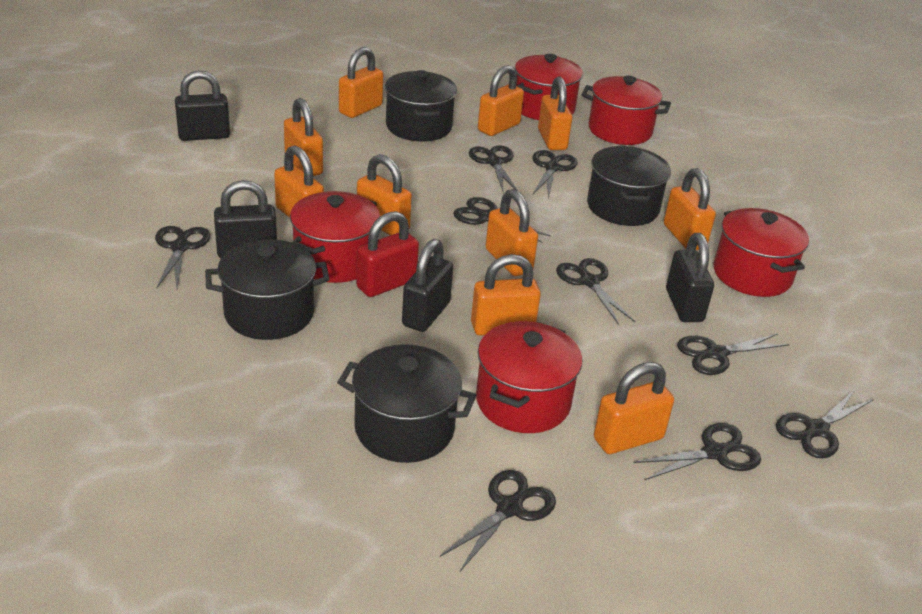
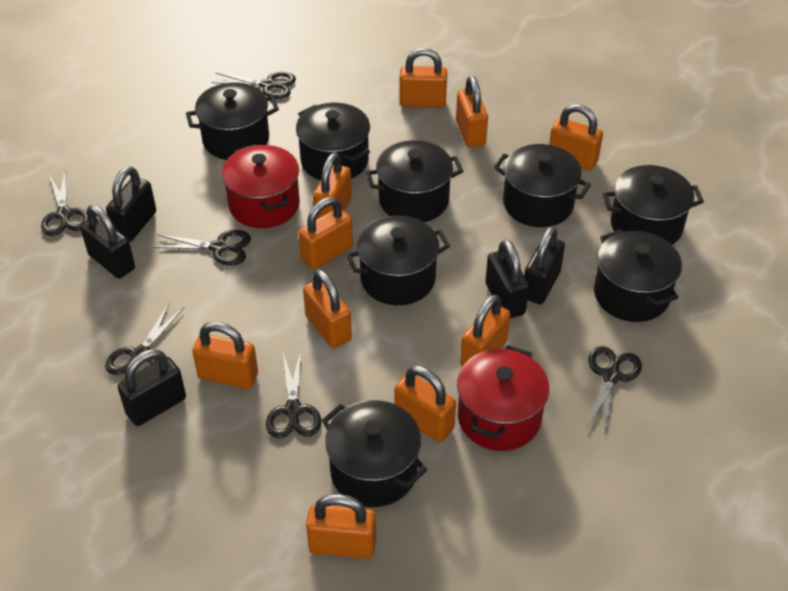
black padlock: [175,70,230,141] [214,180,277,258] [402,239,453,332] [666,233,714,322] = 4 -> [80,205,135,278] [106,166,156,242] [118,349,186,426] [485,240,529,318] [524,226,565,304] = 5
black pot: [205,239,329,340] [337,344,477,463] [385,70,457,141] [587,146,671,226] = 4 -> [186,82,279,160] [296,103,370,180] [321,400,427,507] [346,216,450,305] [365,140,463,222] [494,144,591,227] [594,229,682,322] [602,165,704,245] = 8
black scissors: [155,226,210,288] [440,470,556,571] [453,197,551,243] [469,145,519,192] [532,150,578,199] [556,258,635,325] [633,423,761,480] [677,334,789,375] [776,390,874,458] = 9 -> [41,172,88,236] [105,304,184,375] [153,230,251,266] [211,72,296,99] [266,352,321,438] [587,346,642,433] = 6
red padlock: [356,211,419,297] = 1 -> none = 0
red pot: [290,191,380,283] [476,321,582,433] [515,54,583,120] [581,76,671,145] [713,208,809,297] = 5 -> [222,144,300,228] [457,345,549,451] = 2

